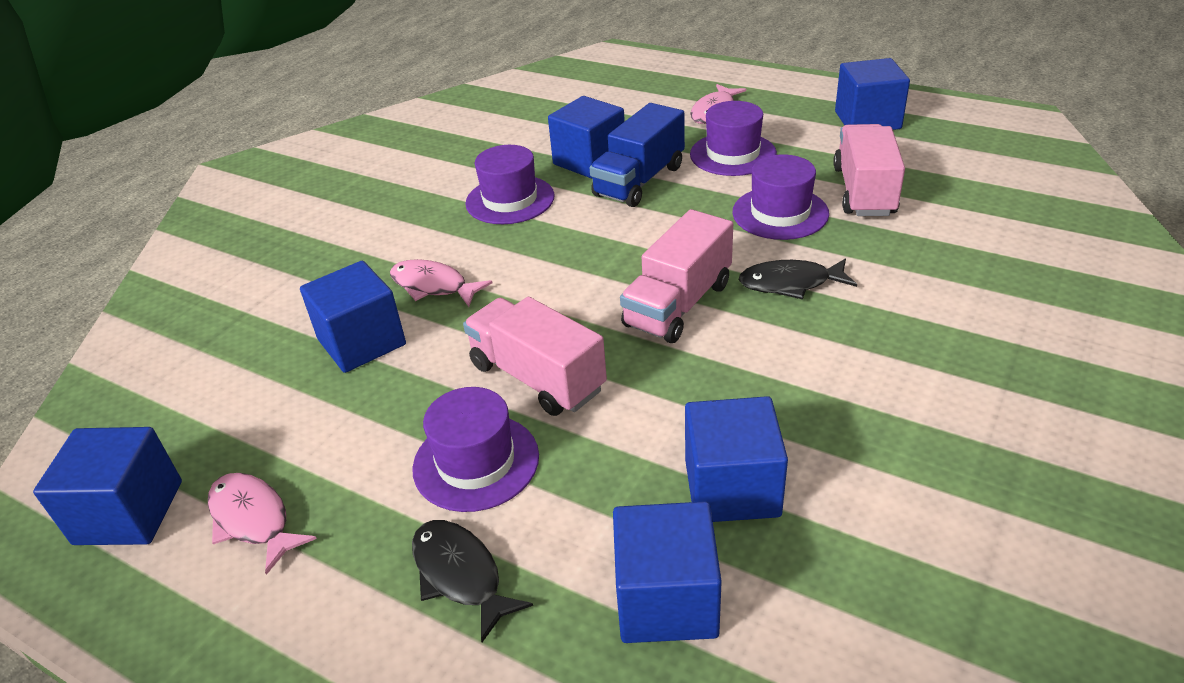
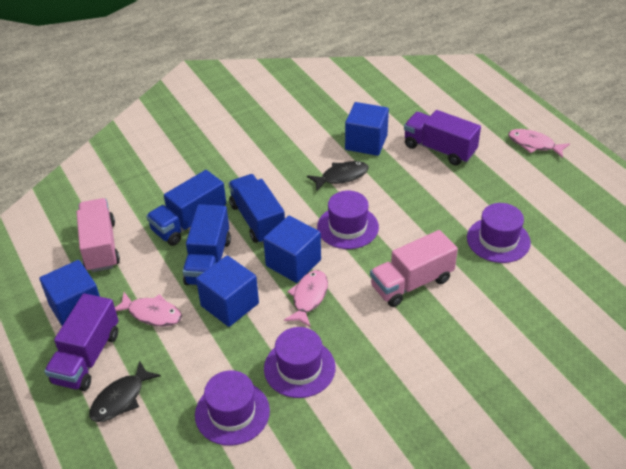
blue cube: [33,427,182,545] [300,261,406,373] [548,96,625,179] [613,501,722,643] [685,396,788,522] [835,58,910,130] = 6 -> [39,260,100,326] [196,255,259,327] [263,216,321,283] [345,102,389,156] = 4
blue truck: [590,103,685,207] = 1 -> [146,170,226,246] [183,204,231,285] [228,174,285,244] = 3
pink truck: [463,297,607,416] [620,209,733,343] [833,124,905,216] = 3 -> [76,198,120,272] [370,230,458,307] = 2
purple truck: none = 0 -> [44,293,118,391] [404,110,481,165] = 2

